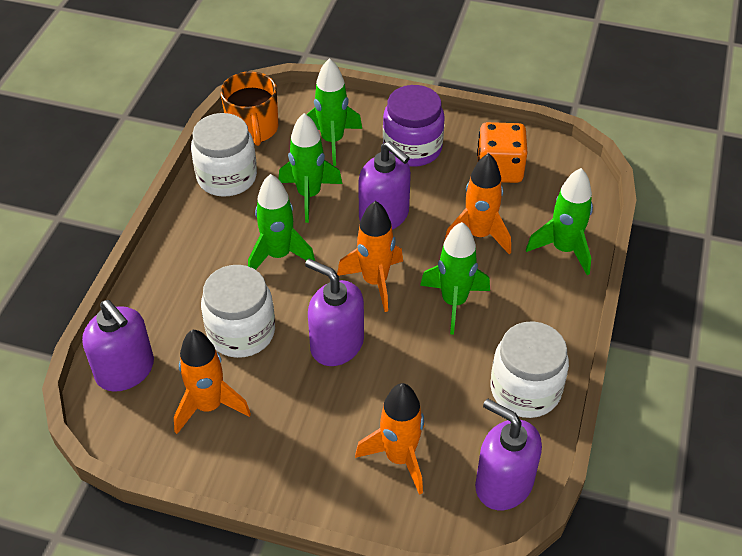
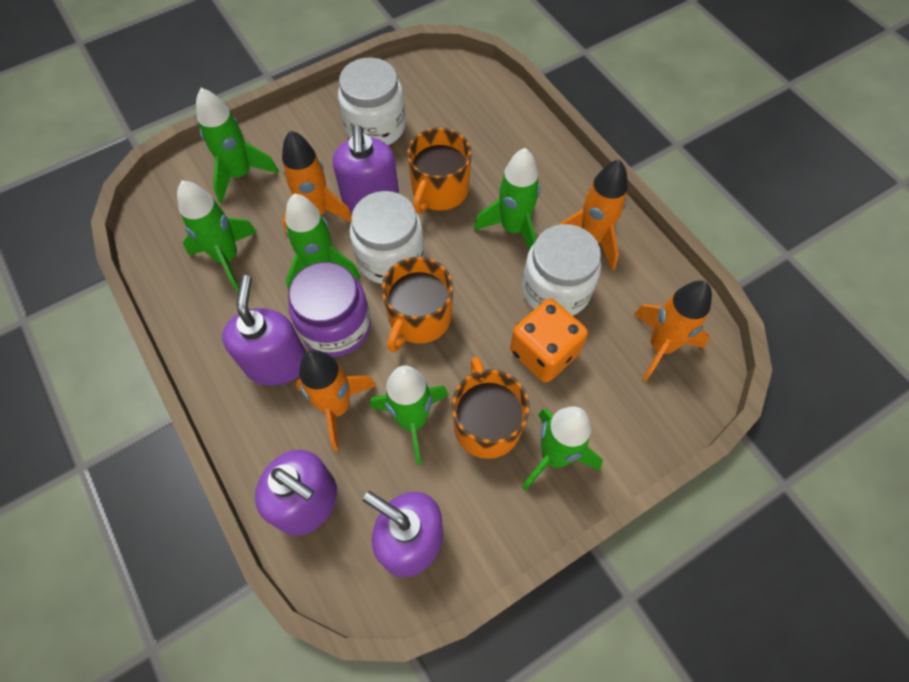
green rocket: [248,174,315,270] [279,113,342,223] [306,58,362,166] [420,222,490,335] [526,168,593,275] = 5 -> [177,180,257,291] [196,88,279,203] [285,194,361,292] [370,366,449,465] [474,148,540,250] [522,406,603,490] = 6
orange mug: [221,71,278,146] = 1 -> [382,257,453,353] [407,127,472,214] [452,357,530,459] = 3

